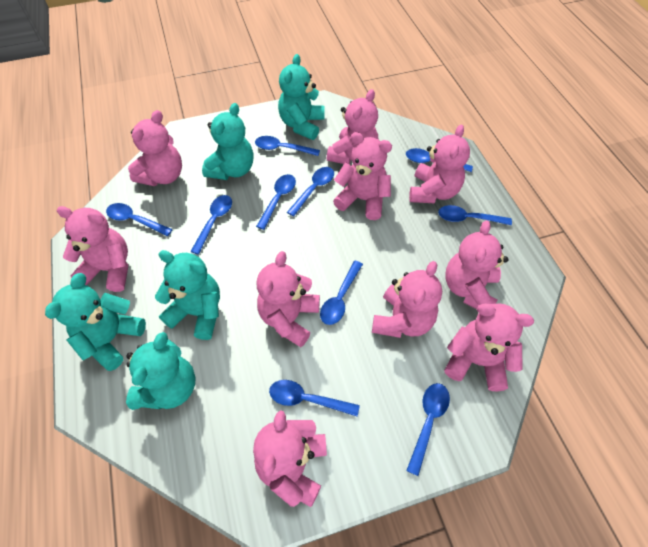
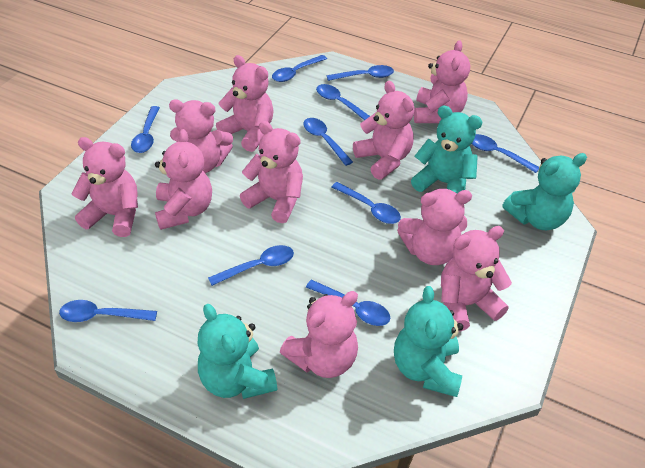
turquoise teddy bear: [45,273,146,371] [126,332,196,410] [155,250,220,340] [202,103,253,180] [278,54,325,140] = 5 -> [197,304,277,399] [394,286,463,397] [411,105,482,193] [502,153,587,230] = 4

